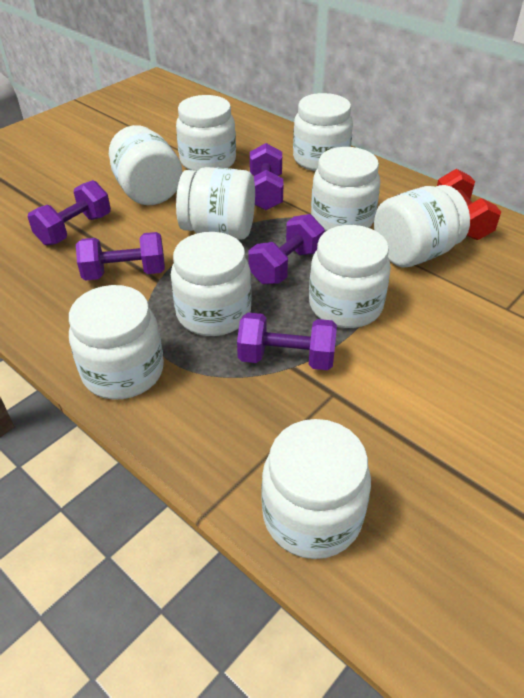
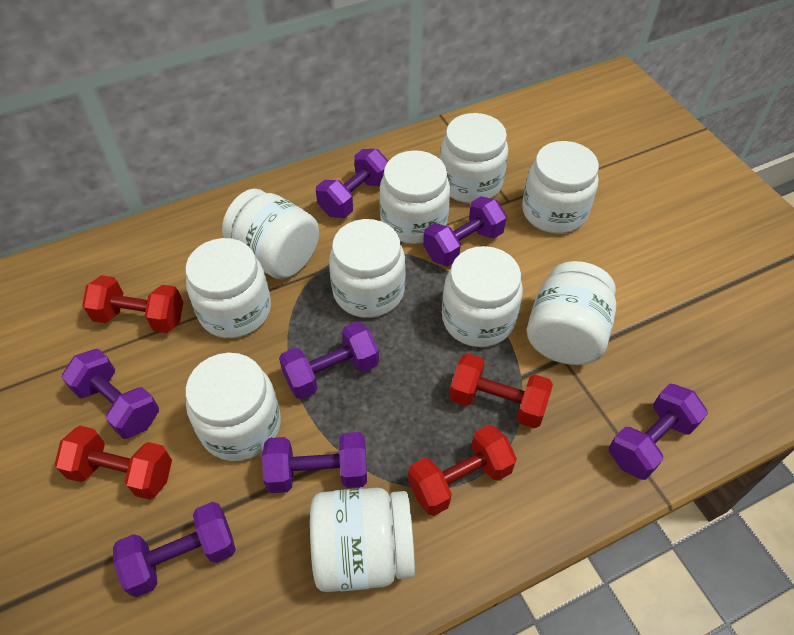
purple dumbbell: [27,180,111,245] [76,232,165,281] [237,313,337,370] [248,214,325,284] [250,143,283,210] = 5 -> [61,349,159,439] [113,502,236,597] [262,432,367,493] [279,321,379,400] [316,149,388,218] [423,196,507,267] [609,384,708,480] = 7
red dumbbell: [437,169,501,240] = 1 -> [55,426,172,500] [82,275,183,333] [408,425,517,516] [449,353,553,428] = 4

